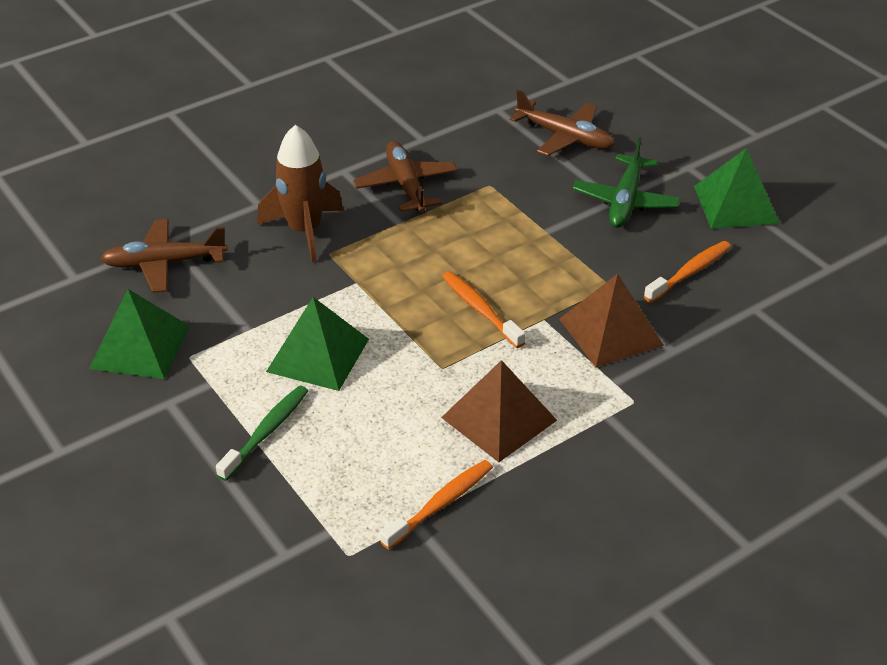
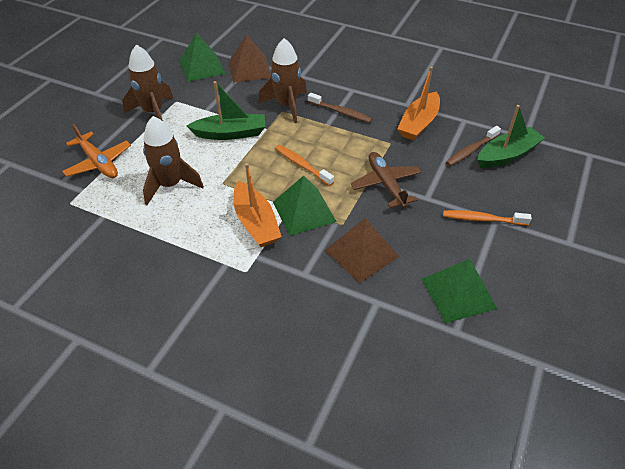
brown plane: [100,219,228,293] [353,141,458,213] [510,90,615,156] = 3 -> [351,152,421,208] = 1
brown rocket: [257,125,343,263] = 1 -> [122,44,173,121] [143,116,204,205] [258,38,307,123] = 3
brown toothbrush: none = 0 -> [308,93,372,123] [446,126,501,166] = 2
green boat: none = 0 -> [187,81,265,140] [478,105,545,168] = 2
green plane: [573,137,680,228] = 1 -> none = 0
green toothbrush: [216,385,308,481] = 1 -> none = 0
orange boat: none = 0 -> [234,163,282,247] [397,67,440,141] = 2
orange plane: none = 0 -> [62,124,131,178] = 1
orange toothbrush: [380,460,493,550] [442,272,525,348] [644,241,731,303] = 3 -> [275,145,334,186] [443,210,532,226] = 2

